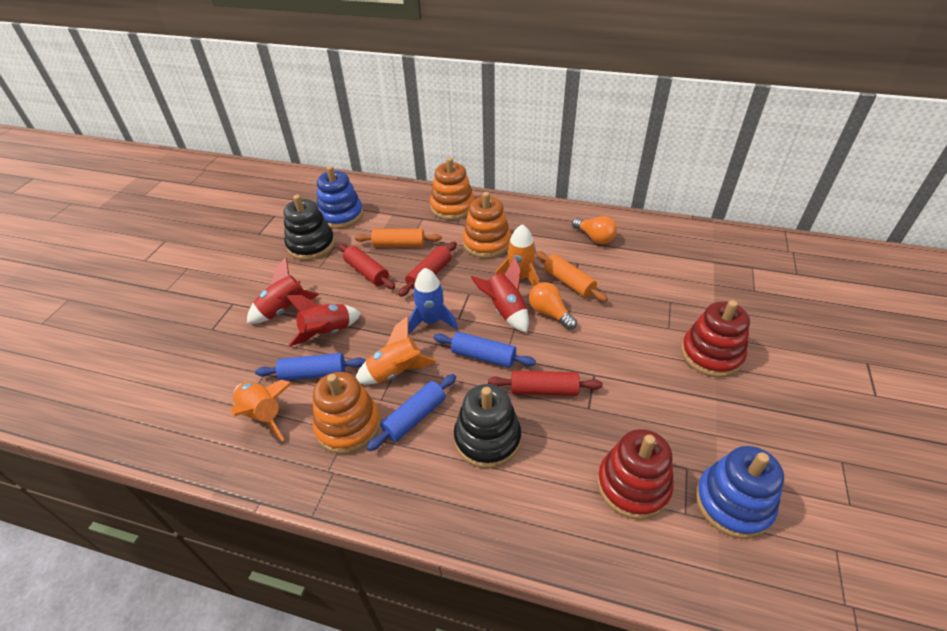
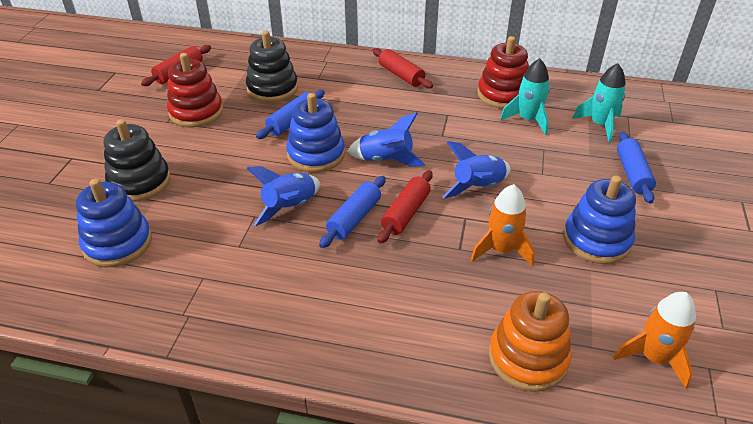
blue rocket: [408,268,458,335] = 1 -> [247,166,320,226] [347,112,425,167] [442,141,511,198] = 3
blue stacking toy: [317,166,364,229] [695,446,784,539] = 2 -> [76,179,152,267] [286,93,345,173] [563,176,636,264] = 3
orange light bulb: [529,282,577,330] [572,216,617,244] = 2 -> none = 0
orange rocket: [230,380,292,441] [356,316,437,385] [495,224,539,286] = 3 -> [471,184,535,266] [613,292,696,389] = 2
orange rolling pin: [355,229,442,247] [535,251,608,302] = 2 -> none = 0
orange stacking toy: [313,372,381,454] [430,157,475,220] [463,192,511,258] = 3 -> [489,291,572,392] = 1
red rocket: [247,258,319,324] [286,295,361,346] [471,257,529,333] = 3 -> none = 0
turquoise rocket: none = 0 -> [500,58,550,135] [572,63,626,142] = 2

